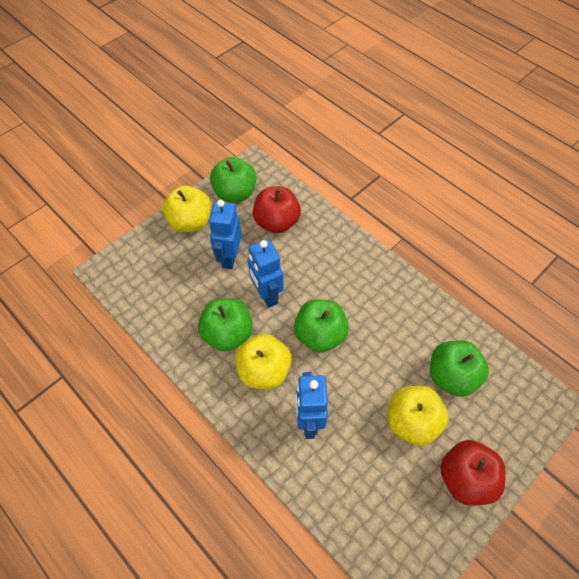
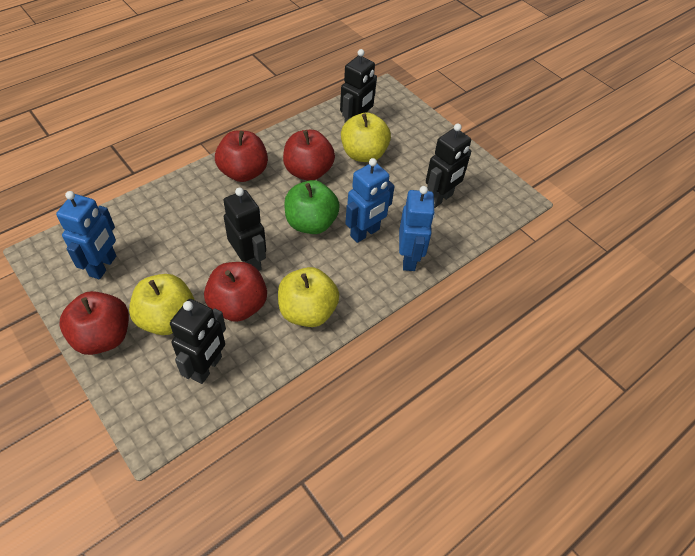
black robot: none = 0 -> [170,299,226,384] [223,188,266,271] [340,49,377,124] [426,123,471,208] = 4
green apple: [198,299,253,352] [210,157,257,202] [294,299,349,353] [430,340,489,397] = 4 -> [284,180,340,234] = 1
red apple: [253,186,301,233] [440,440,506,506] = 2 -> [60,291,129,355] [204,262,267,322] [215,130,268,182] [283,130,335,181] = 4

